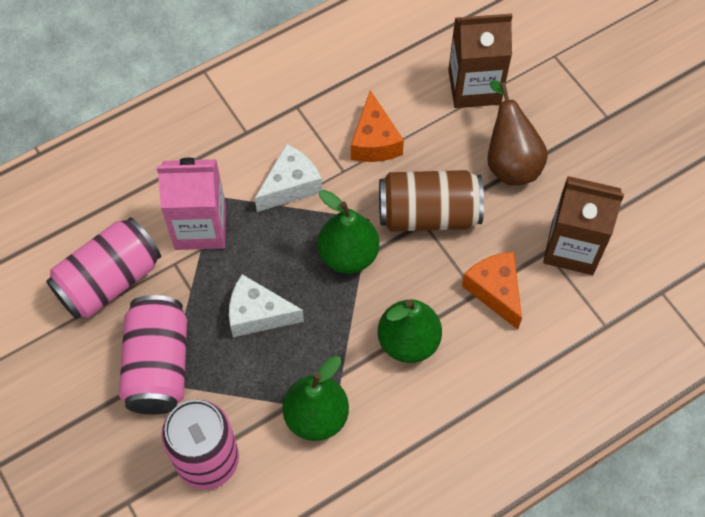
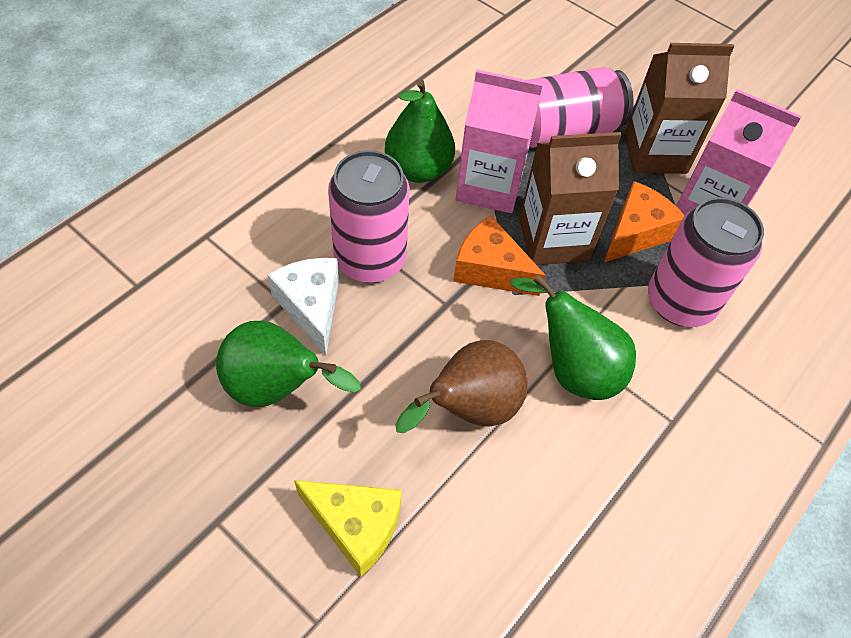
brown can: [379,170,484,232] = 1 -> none = 0
pink carton: [157,158,226,250] = 1 -> [456,70,543,213] [676,89,802,215] = 2
white cheese: [229,274,304,337] [255,144,322,212] = 2 -> [267,258,339,355] = 1
yellow cheese: none = 0 -> [294,480,402,577] = 1

